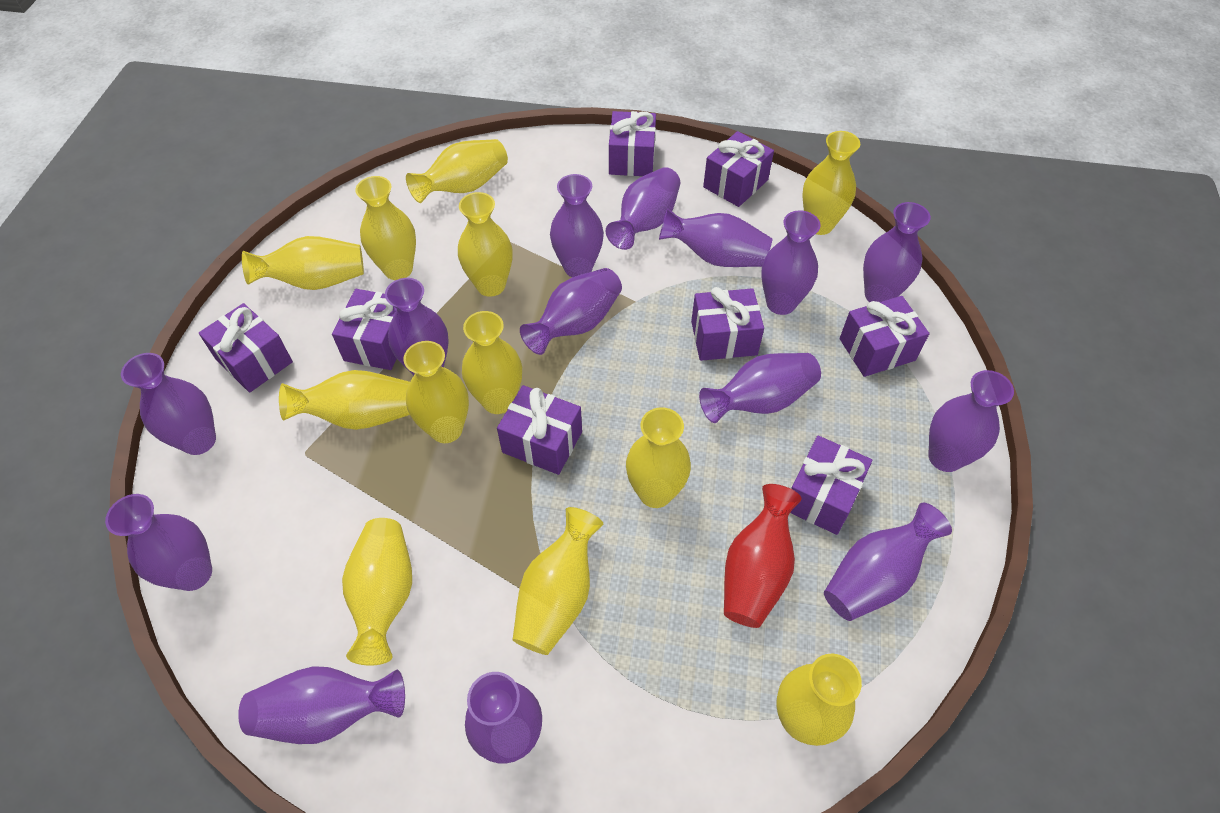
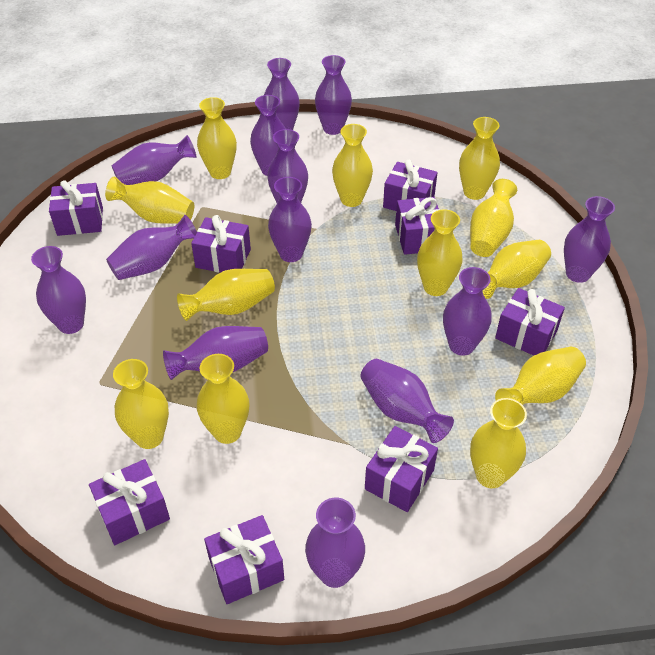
purple vase: [105,494,212,591] [121,353,216,455] [238,666,405,744] [385,278,449,375] [465,672,542,764] [520,268,622,355] [550,174,604,277] [606,167,680,250] [659,208,772,267] [699,353,821,423] [761,210,821,315] [824,503,952,621] [863,202,931,302] [928,370,1014,472] = 14 -> [31,246,86,334] [106,215,197,280] [111,135,196,185] [163,326,268,380] [250,95,286,176] [264,58,300,130] [267,129,308,203] [268,177,312,262] [305,498,365,588] [315,55,352,135] [361,359,454,443] [443,267,492,356] [564,196,615,283] = 13
red vase: [724,484,802,628] = 1 -> none = 0

